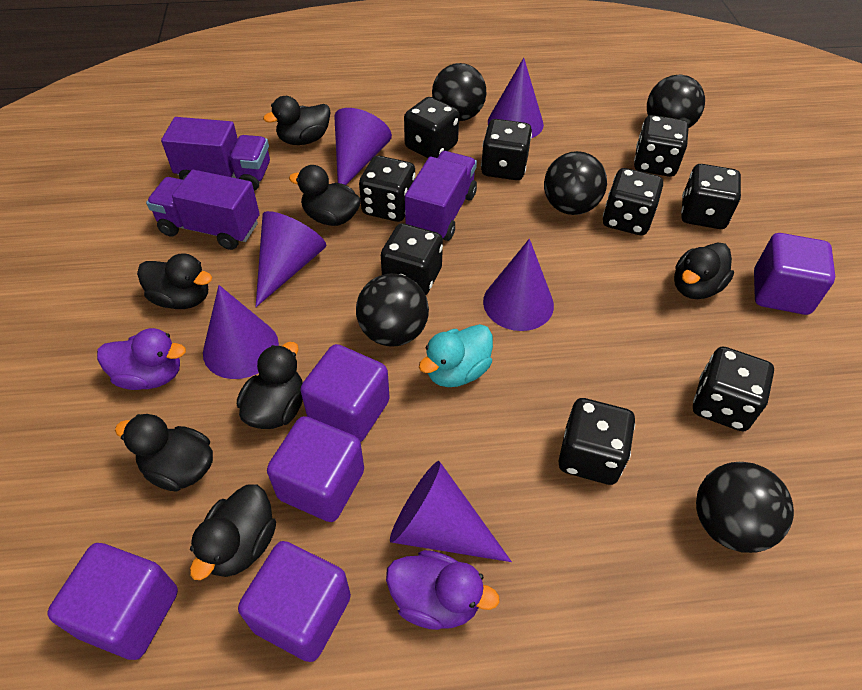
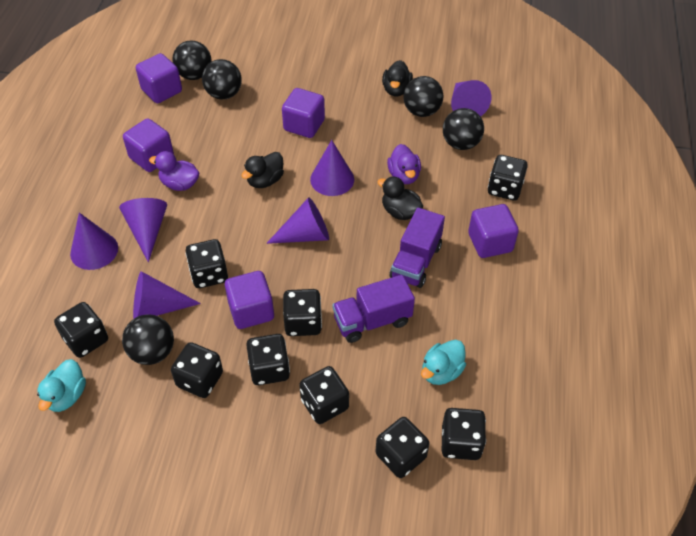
black duck: [115,414,213,492] [137,253,212,309] [190,484,276,580] [237,342,303,429] [263,96,331,145] [289,165,361,226] [674,242,734,299] = 7 -> [242,152,284,188] [378,176,424,220] [382,60,413,96] = 3
purple truck: [146,170,260,250] [161,117,270,191] [405,151,477,241] = 3 -> [332,275,415,343] [390,207,445,288] = 2
turquoise duck: [419,324,493,387] = 1 -> [37,359,86,412] [421,340,466,385] = 2

